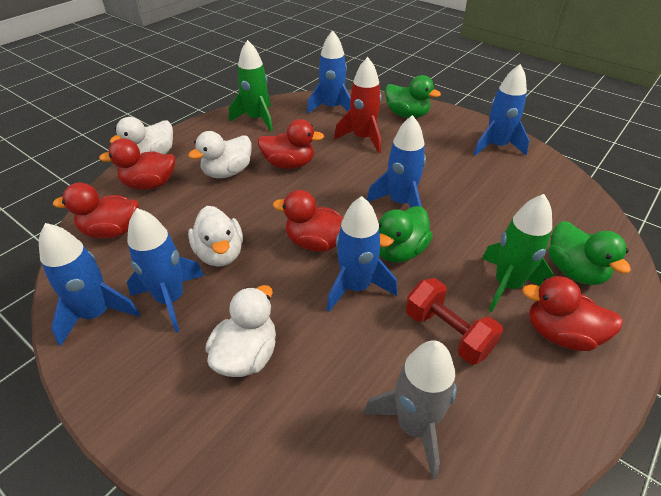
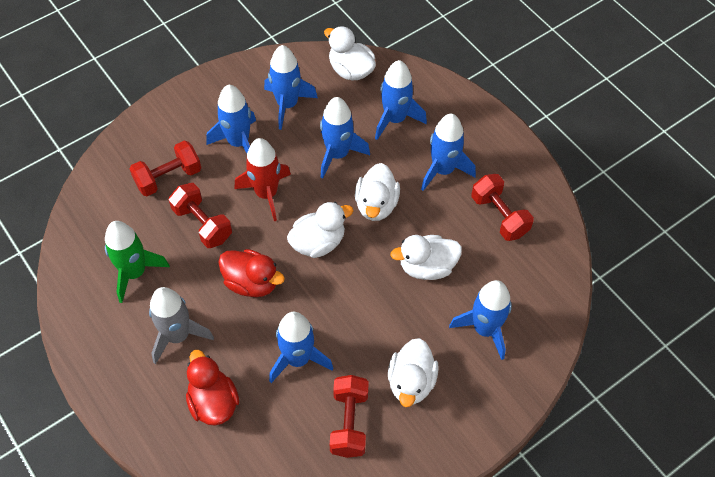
blue rocket: [39,223,140,346] [127,208,204,332] [307,30,351,114] [327,196,397,312] [367,115,426,208] [473,64,529,156] = 6 -> [207,85,256,153] [264,45,318,130] [269,312,333,383] [320,97,370,178] [375,60,427,140] [421,114,476,191] [449,280,512,360] = 7
green duck: [379,206,433,263] [385,75,441,118] [549,221,631,285] = 3 -> none = 0
green rocket: [229,40,273,131] [482,194,554,312] = 2 -> [105,221,170,303] = 1
red duck: [53,183,139,239] [99,138,175,190] [258,119,324,169] [273,190,344,252] [522,276,623,351] = 5 -> [186,350,239,426] [218,249,285,297] = 2
red dumbbell: [405,278,503,364] = 1 -> [130,141,201,196] [169,183,232,248] [330,375,369,458] [471,174,534,241] = 4
white duck: [110,117,173,154] [188,131,251,178] [188,206,243,267] [205,285,276,377] = 4 -> [287,202,353,258] [324,26,376,81] [355,163,400,221] [388,338,439,407] [390,235,462,280] = 5

